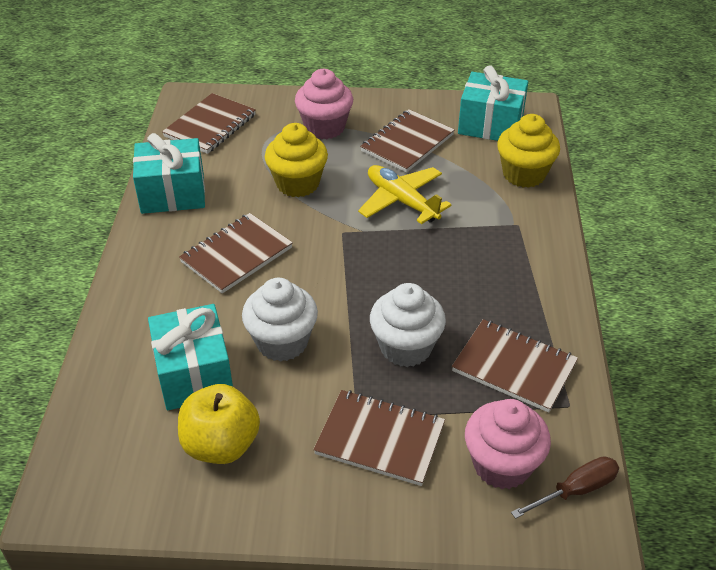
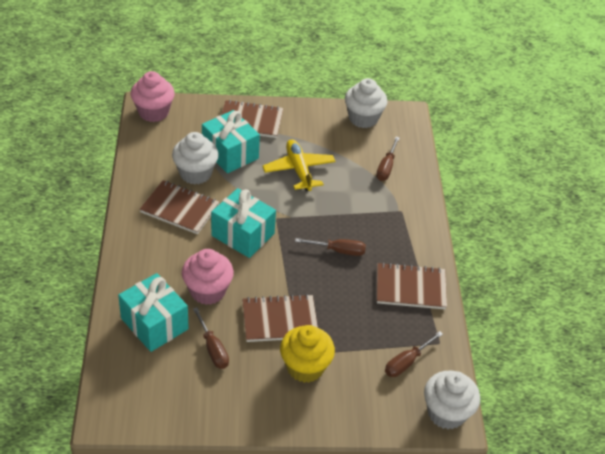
brown notebook: [162,93,256,154] [179,213,293,294] [313,390,445,486] [360,109,455,173] [452,319,578,413] = 5 -> [139,180,220,234] [221,100,283,138] [242,294,318,342] [377,262,447,310] = 4
brown screwdriver: [511,456,619,519] = 1 -> [193,307,229,369] [295,238,366,256] [376,137,400,181] [385,331,443,377] = 4
white cupcake: [242,278,318,362] [370,283,446,367] = 2 -> [172,132,219,185] [345,78,388,128] [424,371,480,429] = 3
yellow apple: [178,384,260,464] = 1 -> none = 0
yellow cupcake: [265,123,328,197] [497,114,560,188] = 2 -> [280,325,335,383] = 1

